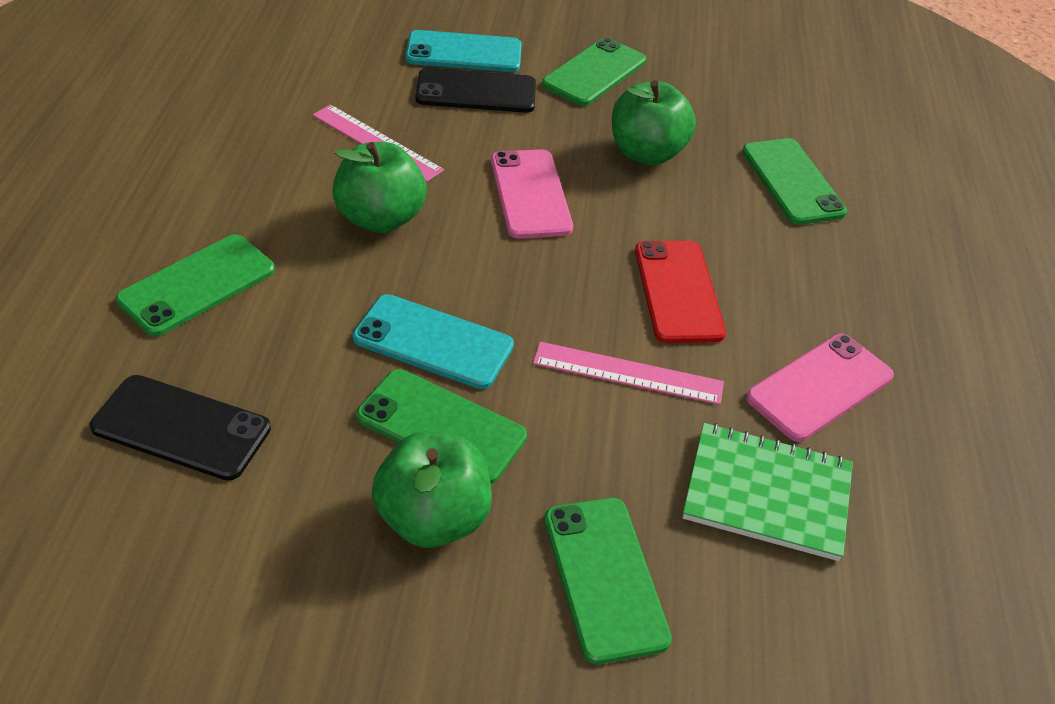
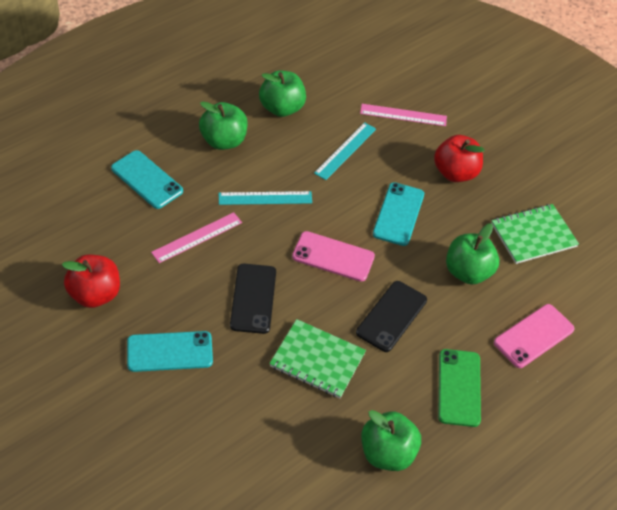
green apple: [332,142,426,233] [372,431,492,548] [612,80,696,165] = 3 -> [199,101,248,150] [259,71,306,117] [361,410,421,471] [446,223,499,285] = 4
green notebook: [682,423,853,561] = 1 -> [269,319,366,398] [491,204,579,264] = 2
green phone: [116,234,275,336] [356,369,527,484] [542,37,646,106] [544,498,672,664] [742,138,847,225] = 5 -> [438,349,481,427] = 1
red apple: none = 0 -> [62,254,120,308] [434,135,484,182] = 2
red phone: [635,241,726,343] = 1 -> none = 0
turquoise phone: [353,294,514,389] [406,30,522,72] = 2 -> [111,150,183,209] [127,331,213,372] [373,182,424,246] = 3
turquoise ruler: none = 0 -> [219,191,312,205] [314,122,376,180] = 2

